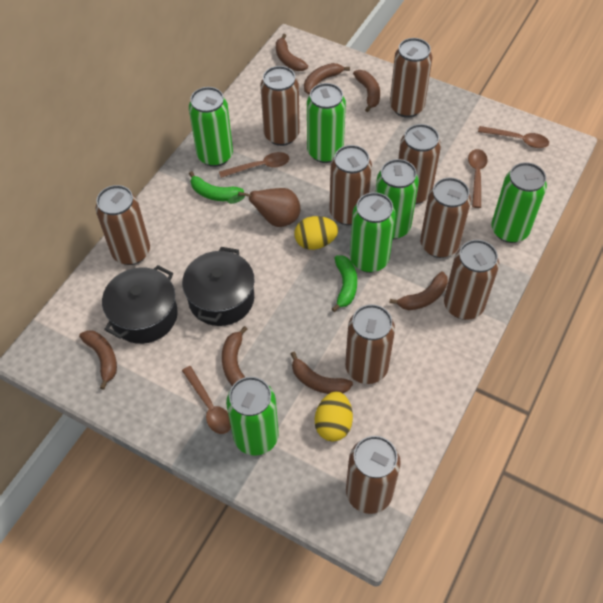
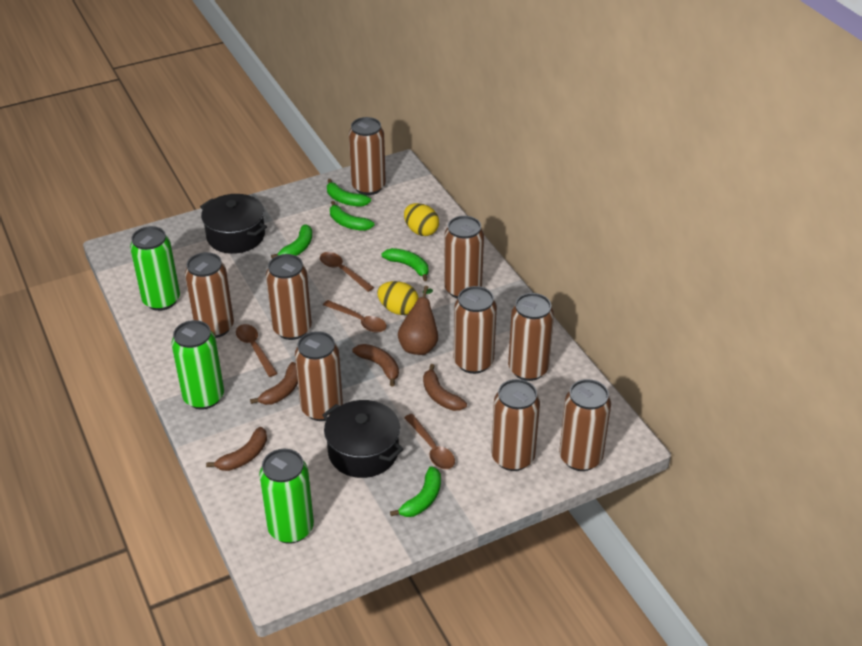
brown banana: [79,330,117,390] [222,326,247,386] [276,34,308,71] [291,352,353,394] [304,63,350,94] [353,70,380,112] [390,272,448,310] = 7 -> [206,427,267,471] [250,362,298,405] [352,344,399,386] [423,364,467,411] = 4
green banana: [189,171,244,201] [332,255,357,312] = 2 -> [271,224,312,259] [327,179,371,207] [330,201,374,231] [381,248,428,281] [390,466,441,517] = 5
green can: [189,87,233,167] [226,377,279,455] [307,83,346,163] [350,192,396,273] [375,159,419,240] [491,162,547,243] = 6 -> [130,226,180,311] [171,320,224,409] [259,449,314,544] = 3

